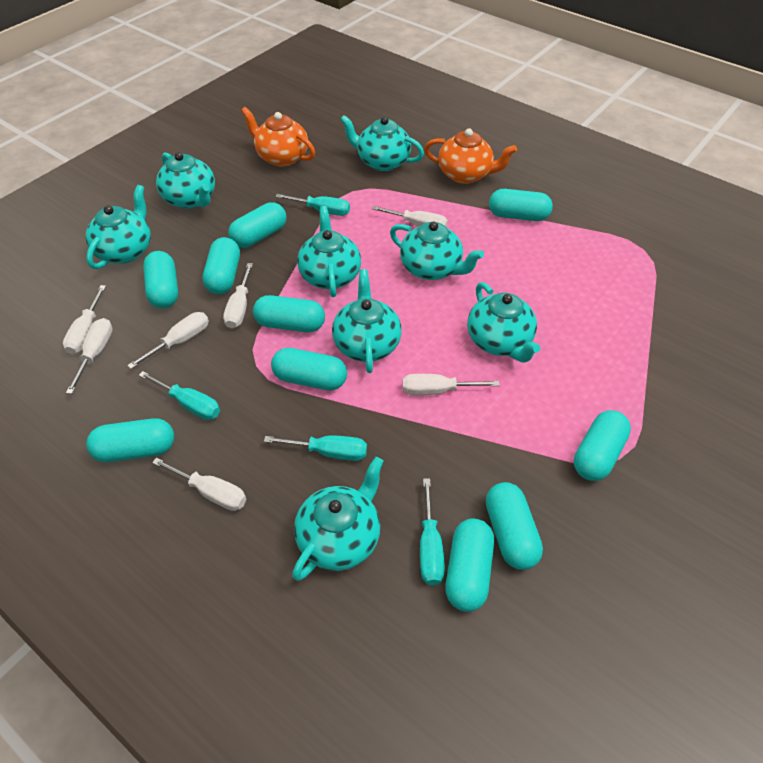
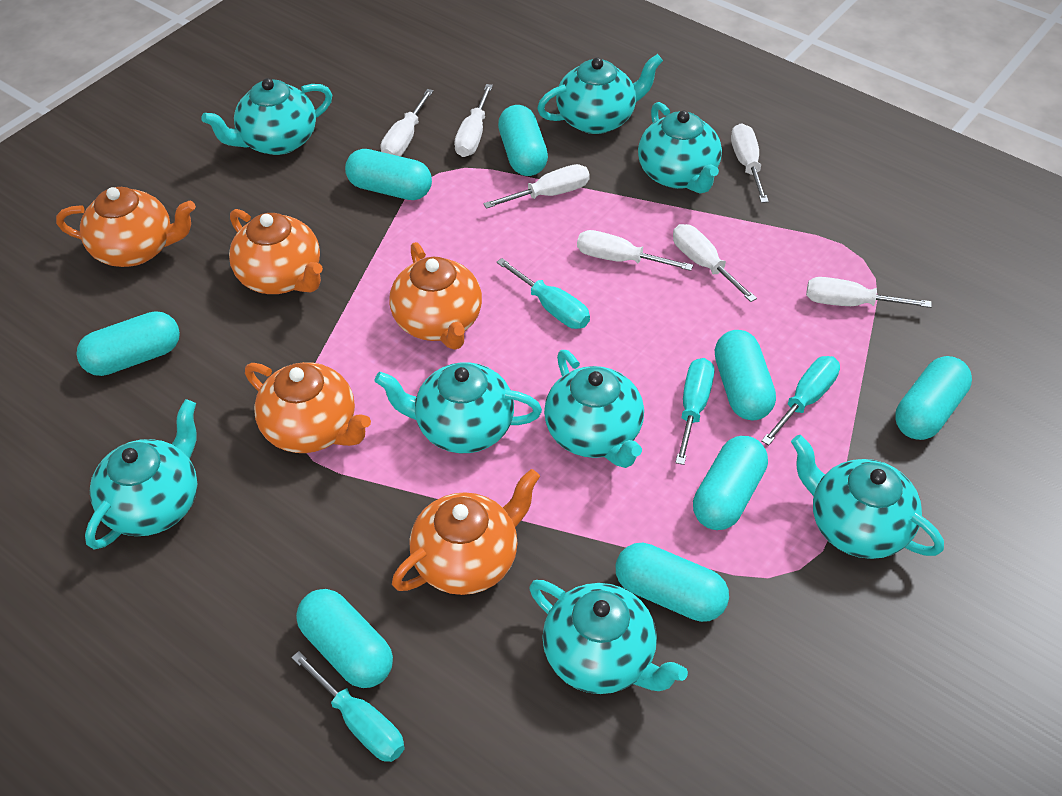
orange teapot: [241,107,315,167] [424,129,517,184] = 2 -> [56,187,196,267] [229,209,323,294] [245,362,371,453] [389,242,482,350] [392,469,540,595] = 5
turquoise capsule: [86,418,174,462] [143,251,178,308] [203,237,240,294] [228,202,287,248] [253,295,325,332] [271,348,347,390] [445,519,494,612] [486,482,543,570] [489,189,553,221] [574,410,631,481] = 10 -> [76,311,180,376] [296,589,393,688] [345,149,432,200] [498,105,548,176] [615,543,729,622] [693,436,768,530] [715,330,776,420] [895,356,972,440] = 8

